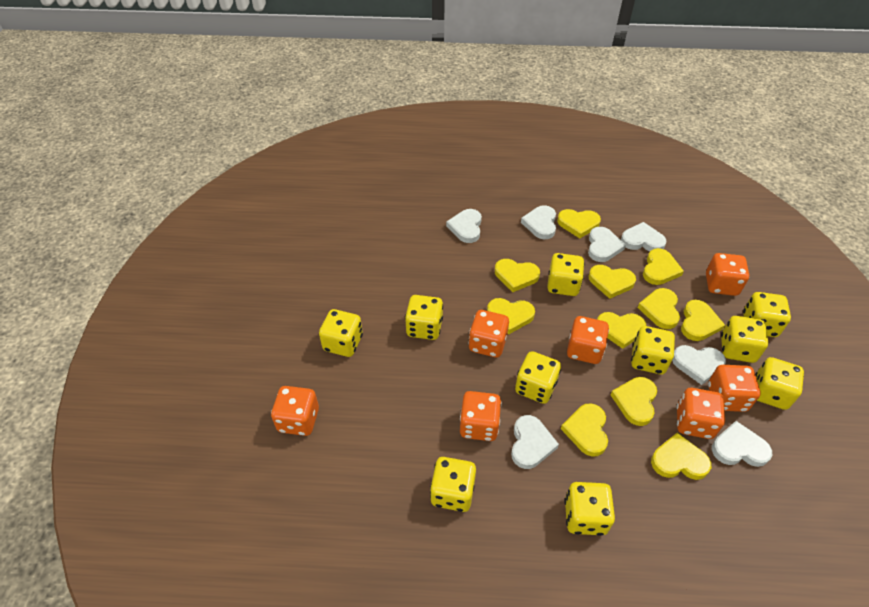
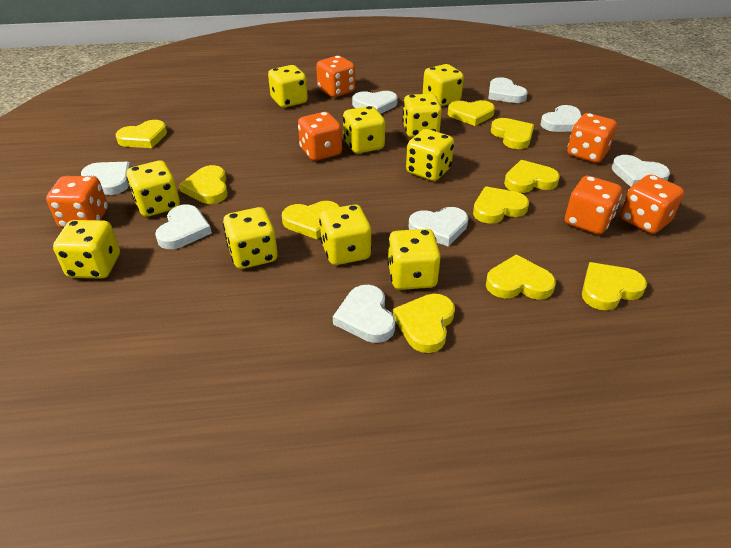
orange dice: [271,386,319,436] [460,391,502,441] [468,310,509,357] [567,316,609,364] [676,388,725,439] [706,253,749,296] [708,365,761,412] = 7 -> [46,176,108,228] [298,112,342,161] [316,56,355,97] [565,176,622,235] [567,113,617,163] [620,174,684,234] = 6
white heart: [446,209,482,243] [511,415,559,469] [521,205,556,239] [588,227,626,262] [621,222,666,251] [672,345,726,385] [712,421,772,467] = 7 -> [81,162,131,195] [155,204,212,249] [333,285,395,343] [352,91,398,114] [409,207,468,246] [488,77,528,103] [541,105,582,132] [612,155,670,187] = 8
yellow heart: [487,298,535,334] [495,259,540,292] [557,209,601,238] [561,403,608,457] [589,265,636,299] [597,312,646,349] [611,377,657,426] [637,288,680,329] [643,248,684,285] [651,433,711,480] [681,300,725,341] = 11 -> [115,120,167,148] [179,165,228,204] [282,201,340,239] [393,294,455,353] [448,100,495,126] [473,186,529,224] [486,255,556,300] [491,118,534,149] [504,160,560,193] [582,262,647,310] = 10

